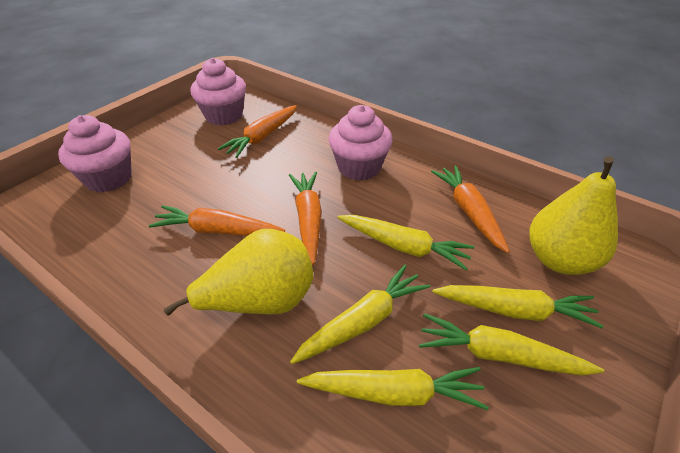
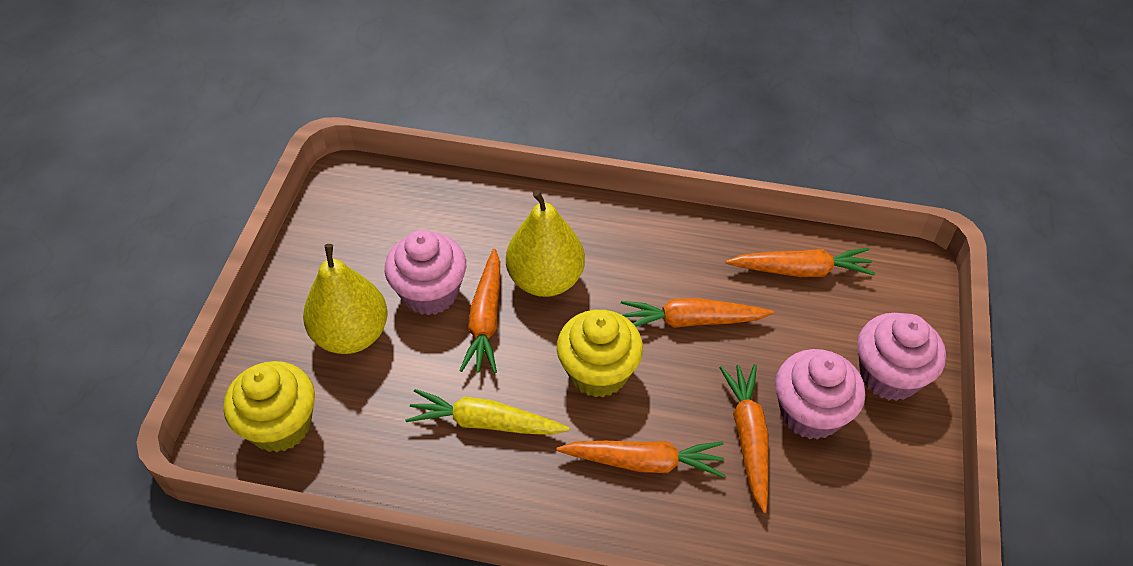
orange carrot: [148,205,285,236] [218,105,297,158] [289,172,322,265] [431,165,510,253] = 4 -> [459,248,500,374] [557,441,725,478] [621,298,774,328] [719,364,769,513] [726,248,875,277] = 5
yellow carrot: [290,265,430,364] [297,367,489,410] [337,215,474,271] [419,313,604,376] [433,285,603,328] = 5 -> [405,389,570,435] = 1
yellow cupcake: none = 0 -> [224,361,315,452] [557,310,643,397] = 2

